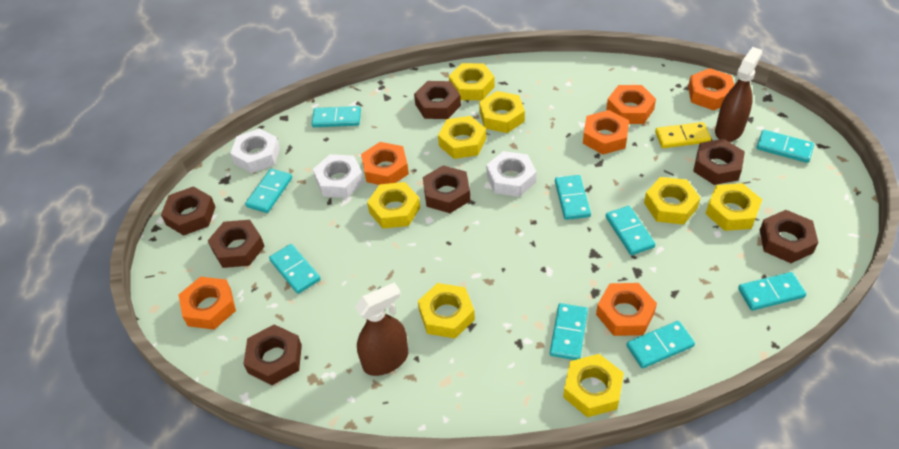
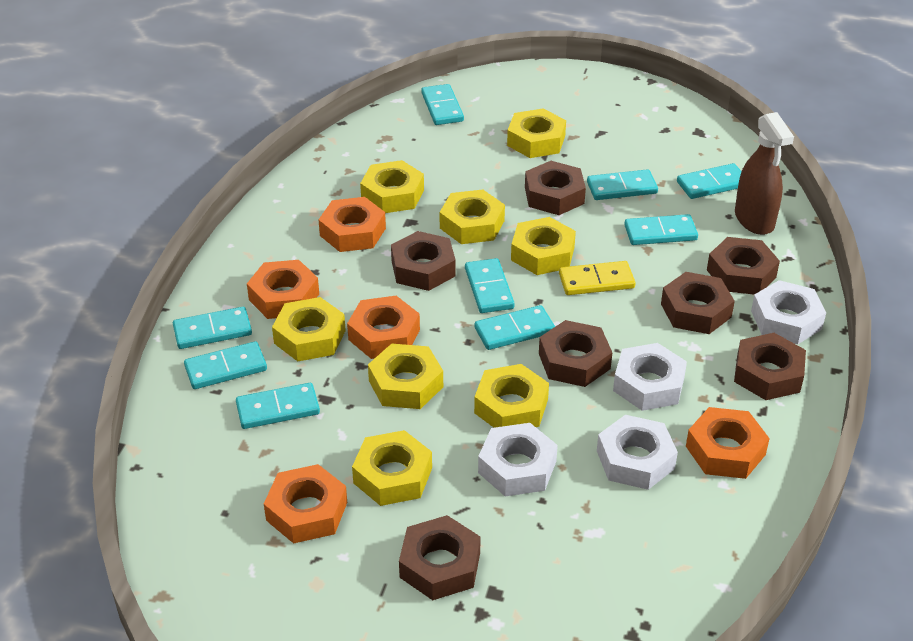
brown spray bottle: [355,282,408,376] [715,47,762,142] = 2 -> [735,112,794,235] = 1
orange nut: [179,277,236,330] [361,142,409,185] [583,110,629,155] [596,283,657,336] [606,85,656,124] [688,68,734,111] = 6 -> [247,260,319,319] [264,464,347,544] [319,197,386,252] [347,296,420,359] [686,407,770,479] = 5
white nut: [230,128,280,173] [313,154,364,198] [486,151,536,197] = 3 -> [478,423,558,496] [597,415,678,490] [613,343,687,411] [751,280,826,345] = 4

